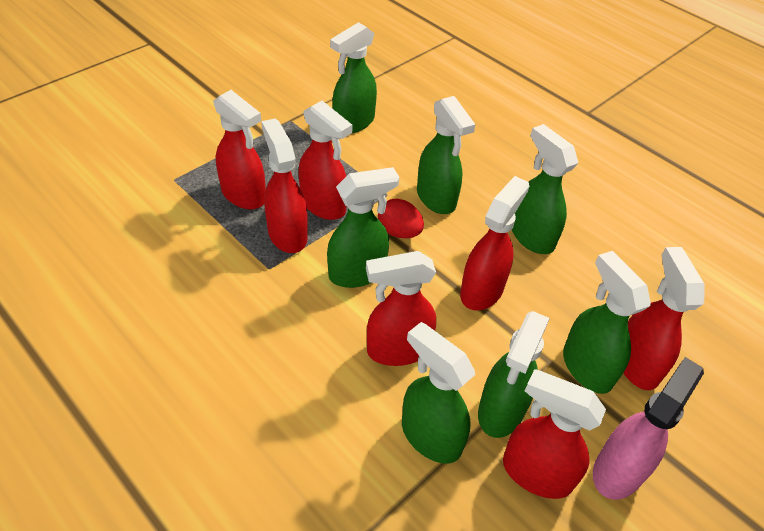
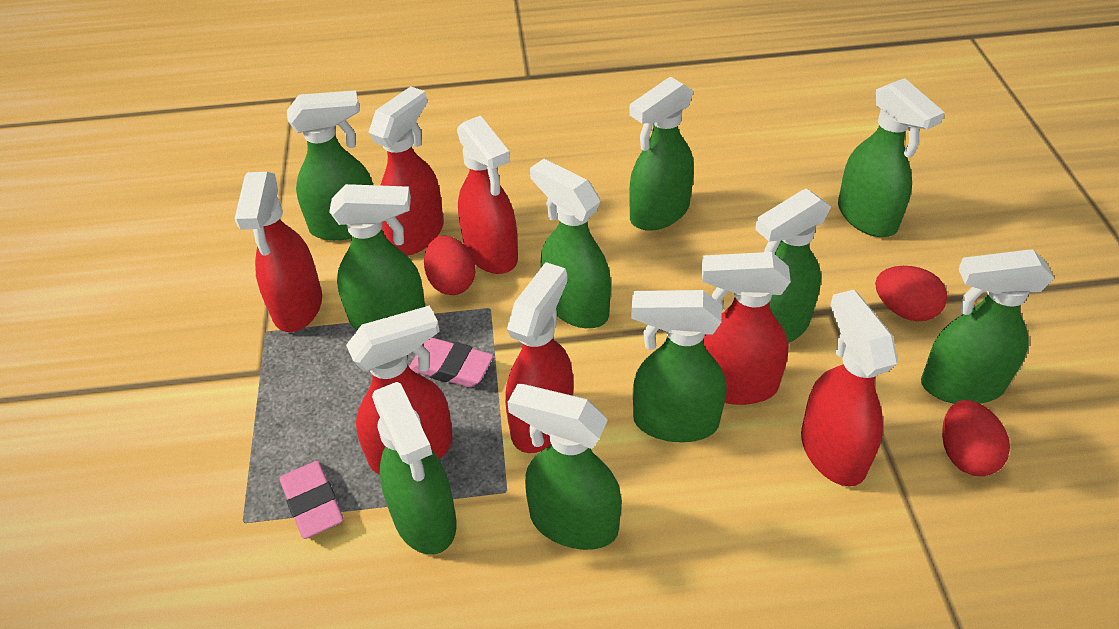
green spray bottle: [327,167,399,288] [330,22,377,133] [402,322,476,464] [417,96,476,214] [478,311,550,438] [512,124,578,254] [563,251,651,394] = 7 -> [287,91,373,241] [329,184,425,330] [372,382,457,554] [507,384,622,550] [530,159,611,328] [629,76,694,231] [631,290,727,442] [755,189,831,343] [838,78,945,237] [921,249,1054,404] = 10
pink eraser: none = 0 -> [280,461,344,539] [409,338,494,387] = 2
pink spray bottle: [593,357,704,500] = 1 -> none = 0
red egg: [378,199,424,238] = 1 -> [424,236,476,295] [875,266,947,321] [942,400,1010,476] = 3

